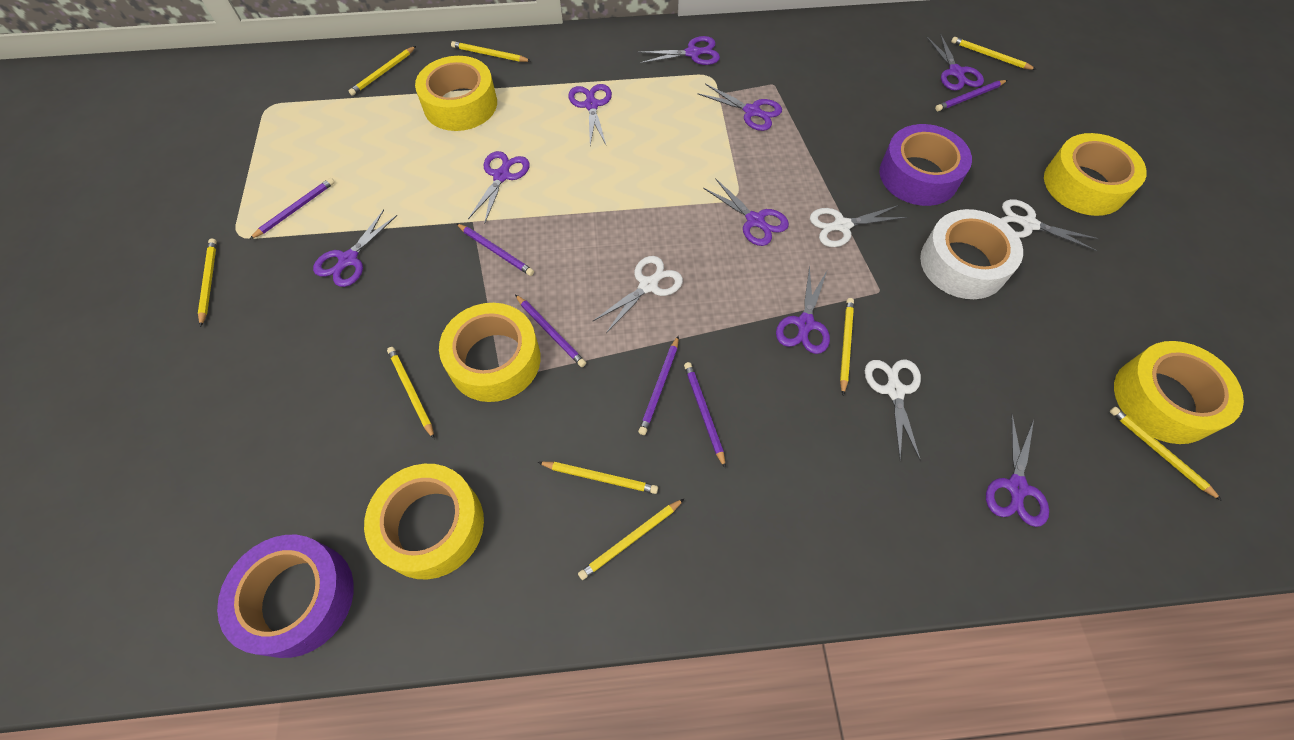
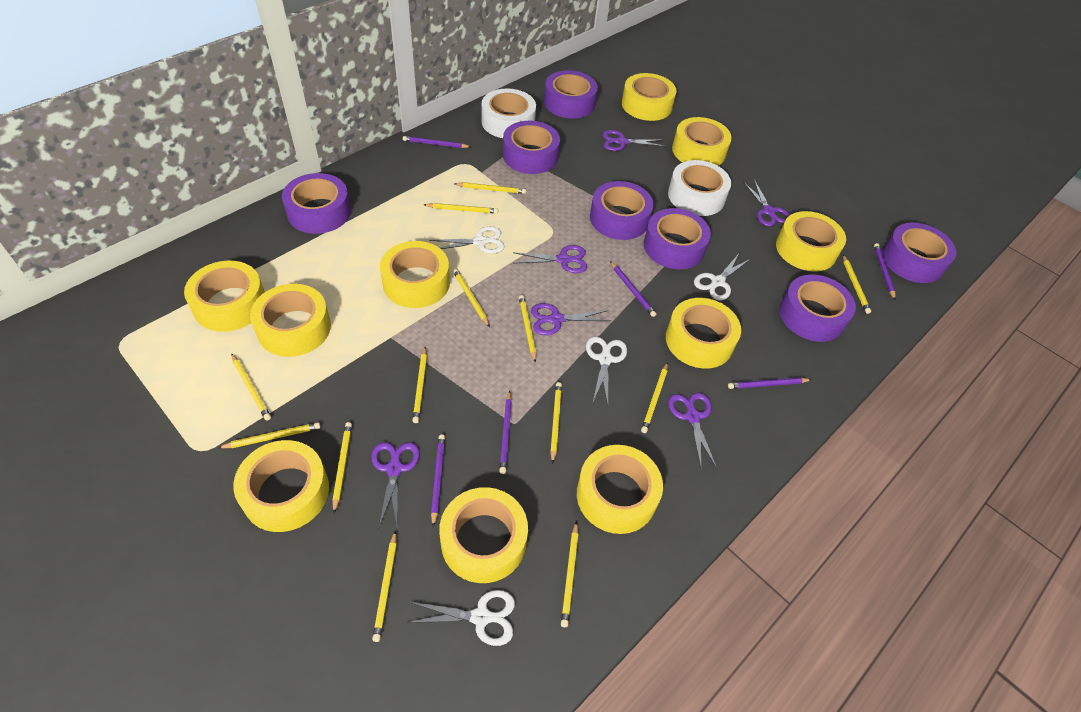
purple scissors: [313,210,397,287] [468,151,530,224] [568,84,612,145] [637,36,720,65] [697,83,782,131] [703,178,789,246] [776,266,830,354] [926,33,984,91] [986,414,1049,527] = 9 -> [371,442,420,527] [513,245,587,273] [531,303,611,335] [602,130,666,151] [668,393,717,469] [743,179,790,226] = 6
purple tape: [217,535,354,658] [880,124,972,206] = 2 -> [282,173,351,234] [503,121,560,174] [544,70,598,119] [590,181,654,240] [644,208,711,269] [779,275,856,342] [882,223,956,283] = 7
white tape: [920,209,1023,299] = 1 -> [482,89,536,138] [668,160,731,216] = 2
yellow pencil: [198,239,217,327] [349,46,416,96] [387,347,434,439] [451,41,531,62] [538,462,658,494] [578,499,684,580] [840,298,854,395] [951,37,1037,70] [1110,407,1222,501] = 9 -> [218,422,321,448] [232,354,271,420] [332,422,352,513] [372,530,397,642] [412,346,427,423] [424,203,498,214] [453,269,490,327] [454,182,526,194] [519,295,536,363] [550,382,562,464] [561,521,578,627] [641,362,668,433] [843,255,871,314] = 13
yellow tape: [364,464,484,579] [415,56,497,131] [439,303,541,402] [1044,133,1147,216] [1114,341,1244,444] = 5 -> [184,261,265,332] [233,440,329,532] [250,284,331,357] [380,241,450,308] [439,487,528,583] [577,445,663,534] [622,73,676,121] [666,298,741,369] [672,117,732,166] [776,211,846,272] = 10

